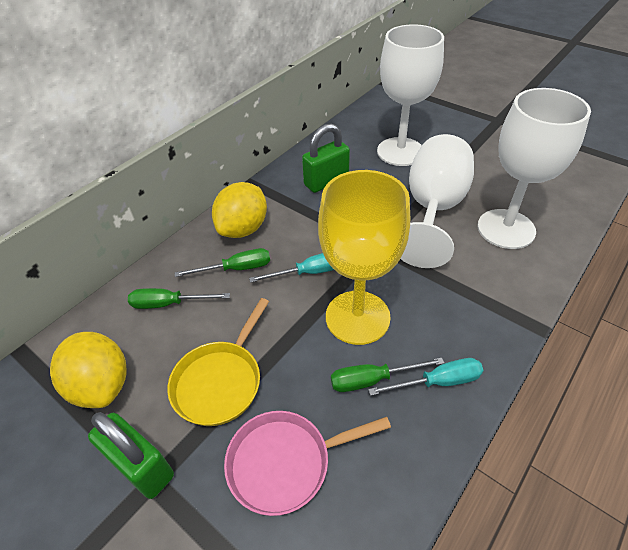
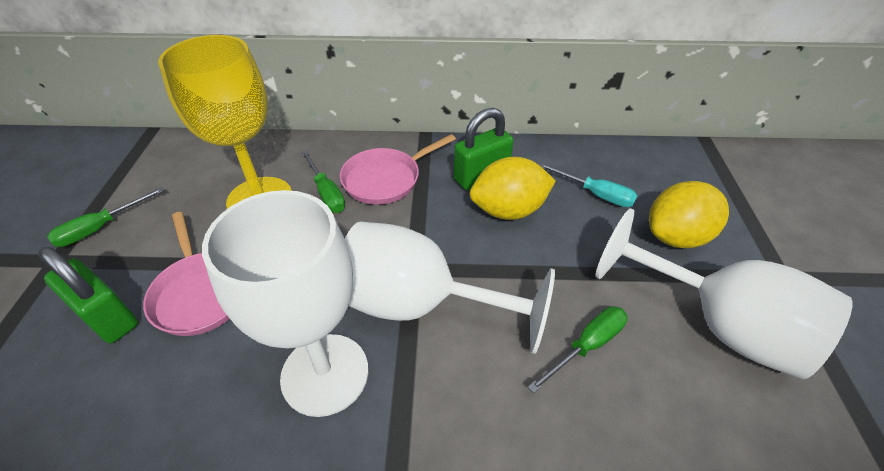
pink pan: [224,411,391,516] = 1 -> [143,212,230,336] [340,134,456,205] = 2
turquoise screwdriver: [249,253,334,283] [368,358,483,396] = 2 -> [539,163,638,207] = 1
yellow pan: [167,298,269,426] = 1 -> none = 0

